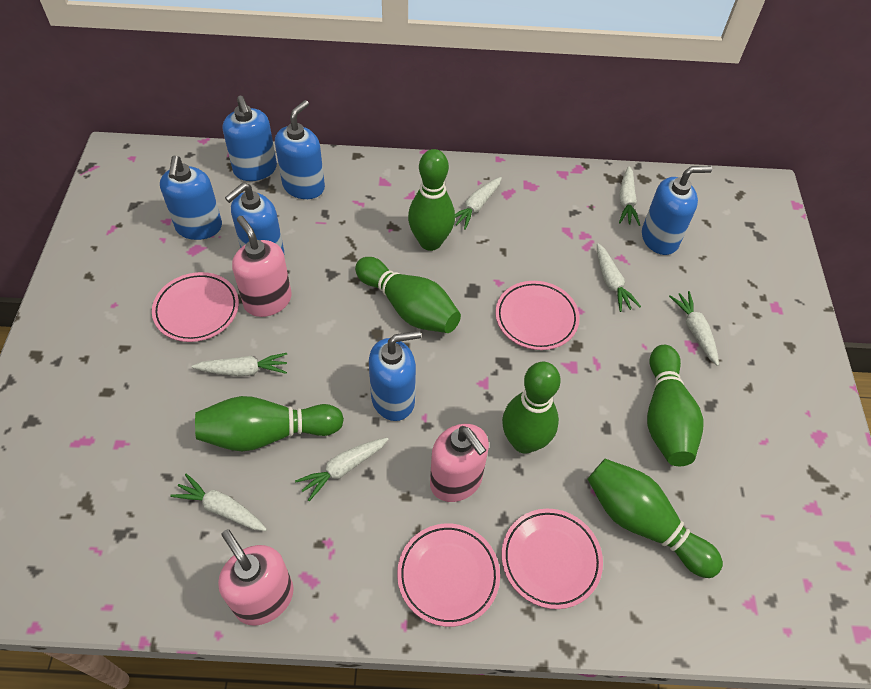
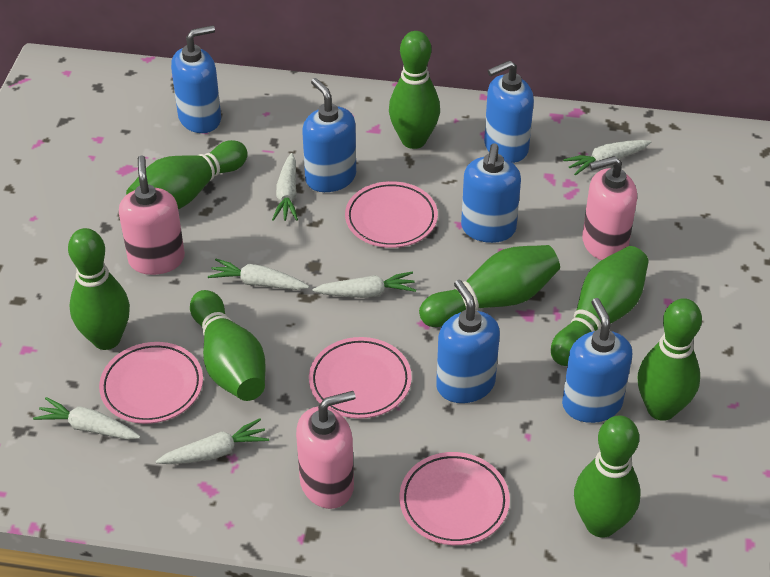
green bowling pin: [195,396,344,452] [355,257,461,333] [408,149,455,251] [502,362,561,454] [587,459,723,578] [647,345,704,466] = 6 -> [68,228,130,350] [126,140,248,209] [190,290,266,401] [389,31,440,149] [419,245,560,327] [551,246,648,366] [574,416,640,538] [638,298,702,421] = 8
white carrot: [170,474,267,531] [192,353,287,376] [295,438,388,501] [455,177,502,230] [597,243,641,312] [619,166,640,226] [669,291,719,366] = 7 -> [33,397,141,440] [156,418,269,464] [208,259,309,290] [272,153,298,221] [312,271,416,298] [563,140,651,176] = 6

